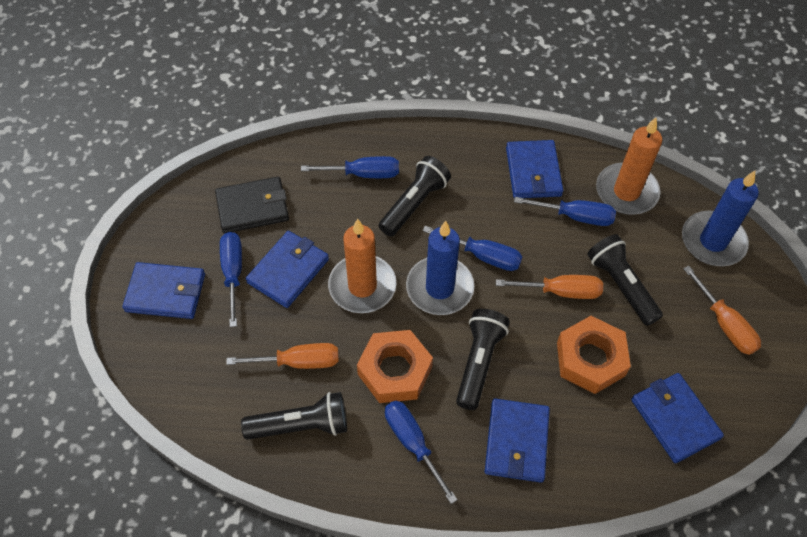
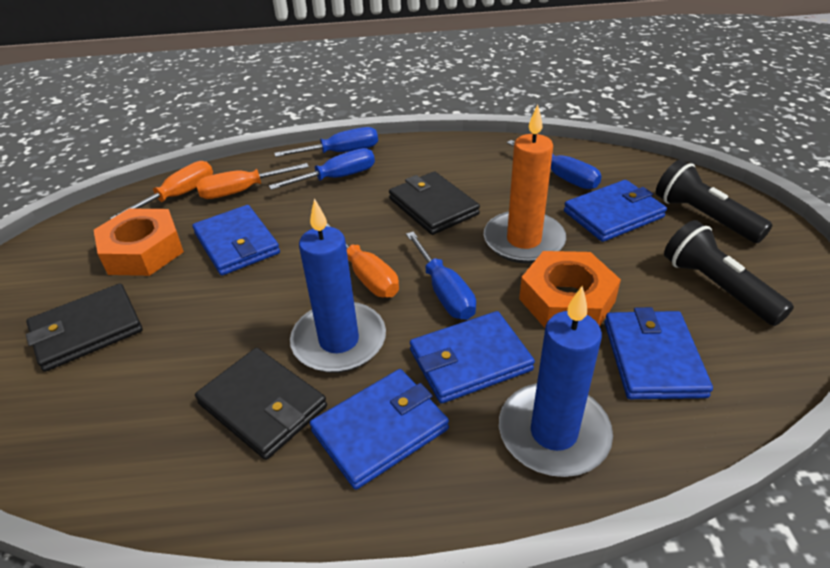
black flashlight: [241,392,347,440] [379,156,451,237] [456,309,510,410] [587,234,663,326] = 4 -> [656,160,772,243] [664,220,794,326] = 2
black wallet: [215,177,289,233] = 1 -> [26,284,143,372] [195,348,327,460] [389,171,480,235] = 3
blue screwdriver: [220,232,242,327] [301,156,399,178] [385,401,458,504] [423,226,522,271] [514,197,616,226] = 5 -> [269,148,375,190] [274,127,378,157] [406,232,476,320] [507,140,602,189] = 4
orange candle: [328,219,396,313] [596,117,662,215] = 2 -> [484,105,566,264] = 1

